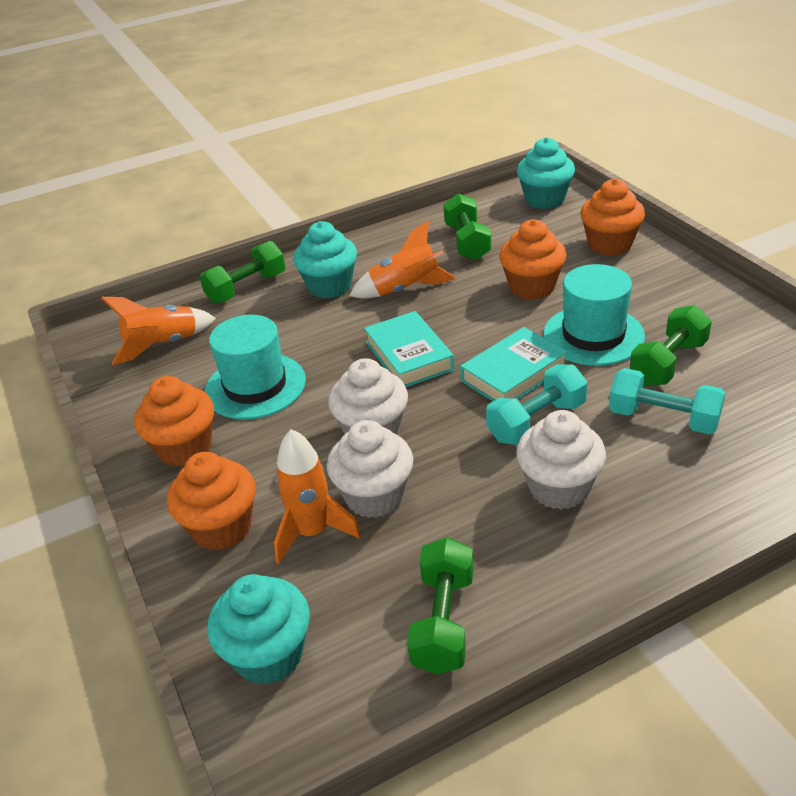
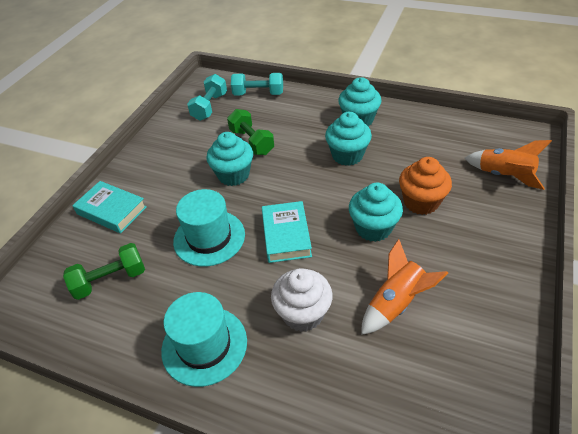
green dumbbell: [200,241,286,304] [407,537,473,675] [443,193,492,260] [630,305,712,386] = 4 -> [63,243,145,300] [227,109,274,155] = 2
orange cupcake: [134,376,214,467] [167,452,256,551] [499,219,567,300] [581,178,645,256] = 4 -> [399,157,452,215] = 1
orange rocket: [101,297,216,365] [274,429,361,564] [349,220,456,299] = 3 -> [361,239,448,335] [465,140,552,190] = 2
turquoise cupcake: [208,574,310,685] [293,221,357,299] [517,137,575,209] = 3 -> [206,132,253,186] [325,112,372,166] [338,77,381,127] [349,183,403,242] = 4
white cupcake: [327,420,413,518] [328,358,408,435] [516,410,606,510] = 3 -> [271,268,333,332] = 1

